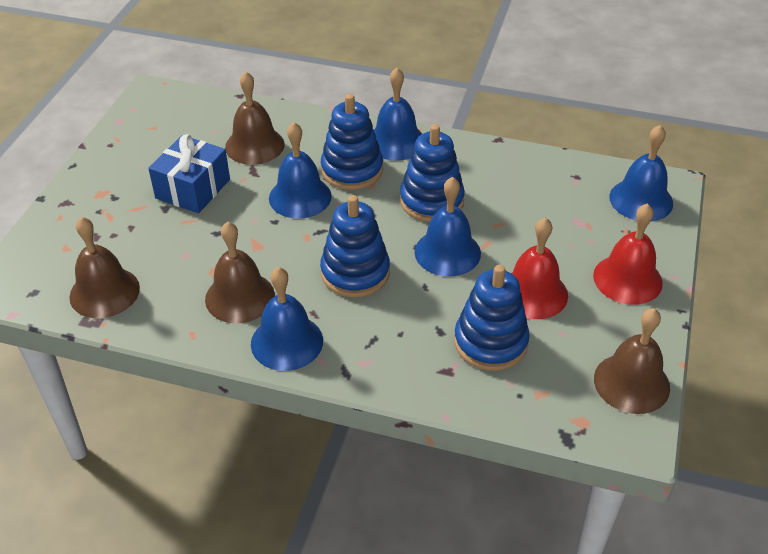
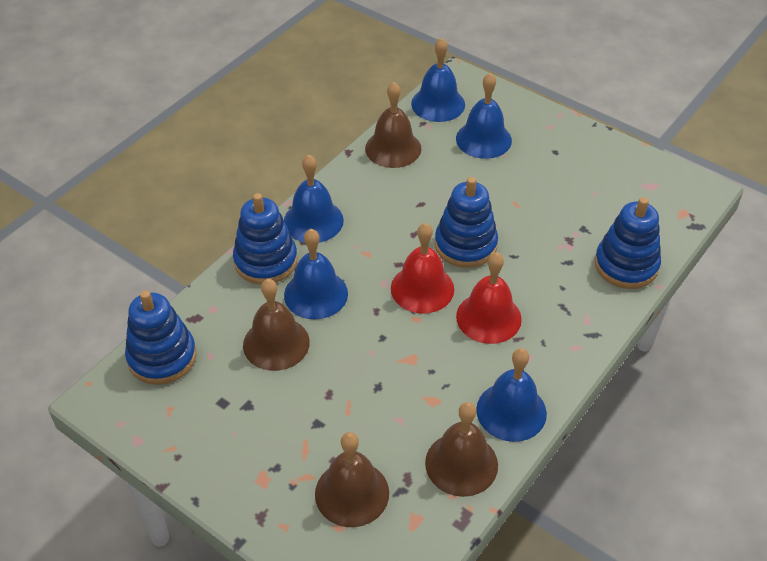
blue gift: [148,134,230,213] = 1 -> none = 0

